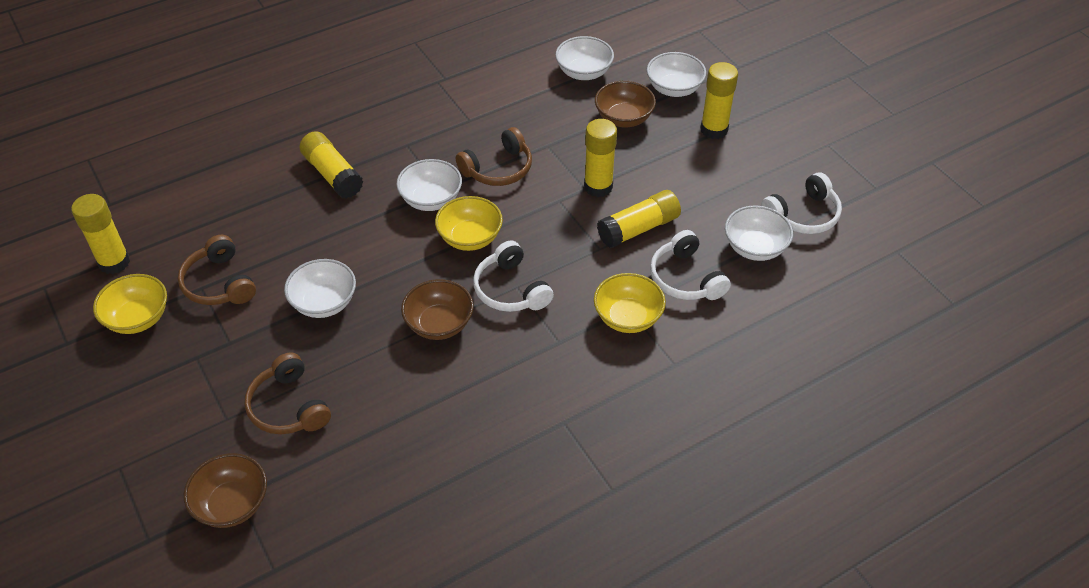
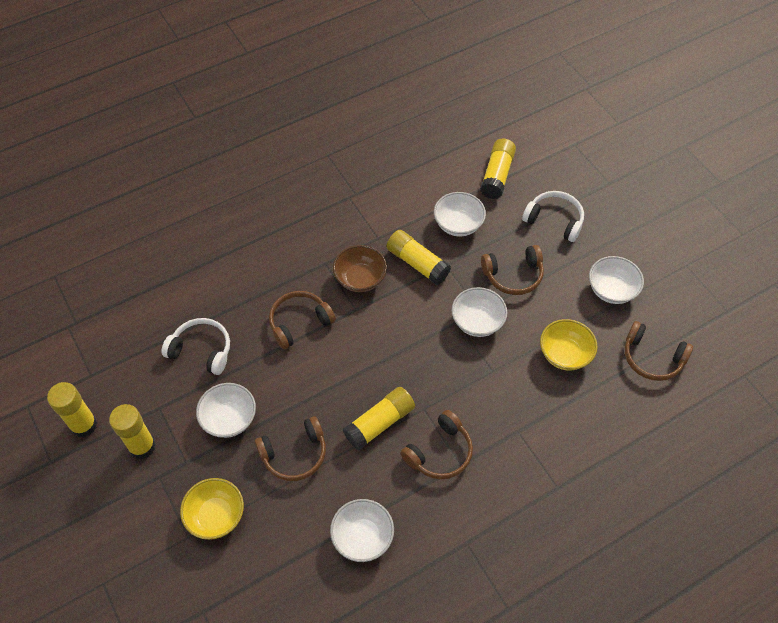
brown bowl: [184,453,267,528] [401,279,474,340] [595,81,656,127] = 3 -> [333,245,387,292] = 1
brown headphones: [178,235,256,305] [245,352,331,434] [456,127,532,186] = 3 -> [255,416,326,481] [269,291,336,349] [400,410,473,479] [481,245,544,295] [625,321,693,381] = 5
white headphones: [473,240,554,312] [650,230,731,300] [761,172,842,234] = 3 -> [162,318,230,375] [522,191,584,242] = 2
yellow bowl: [93,274,167,334] [435,196,503,251] [594,273,666,333] = 3 -> [180,478,244,540] [540,319,598,371] = 2

